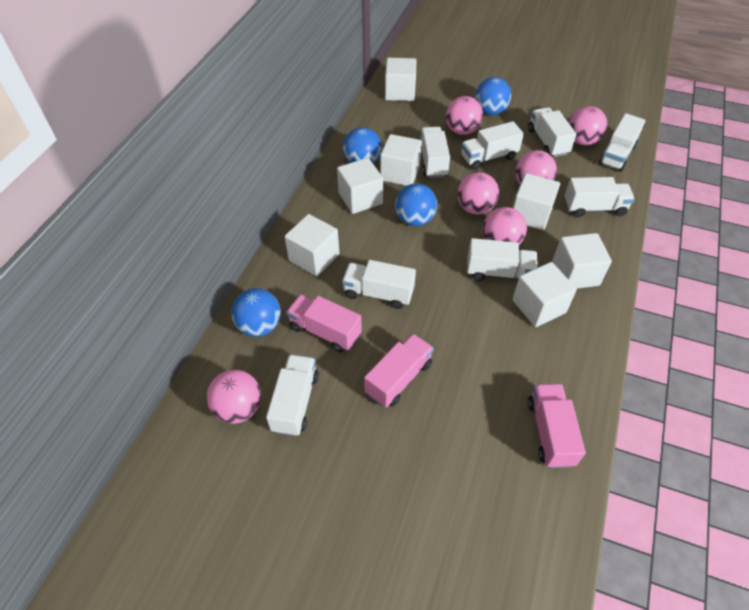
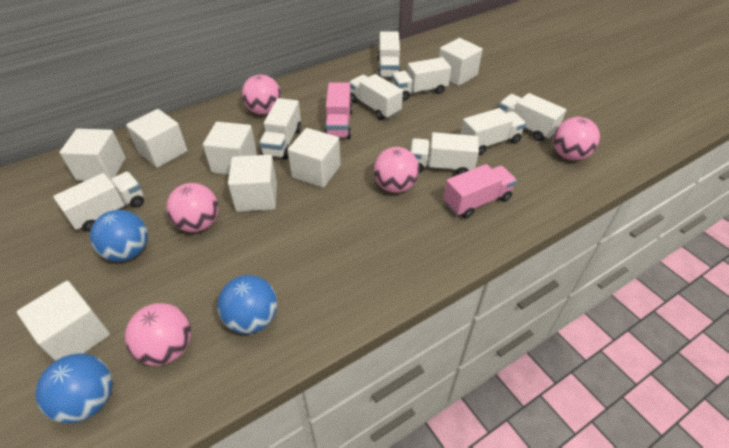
blue ball: [231,288,281,337] [343,127,382,164] [395,183,437,226] [475,77,511,115] = 4 -> [36,353,113,423] [90,210,148,262] [217,275,277,334] = 3
pink ball: [206,370,261,424] [446,96,483,135] [457,172,499,214] [482,207,527,245] [515,150,557,184] [568,106,607,145] = 6 -> [125,303,191,366] [166,183,219,232] [242,75,281,115] [373,147,419,193] [553,117,600,160] = 5
pink truck: [286,294,362,352] [364,334,434,408] [528,384,586,468] = 3 -> [324,82,353,139] [443,164,517,218] = 2

